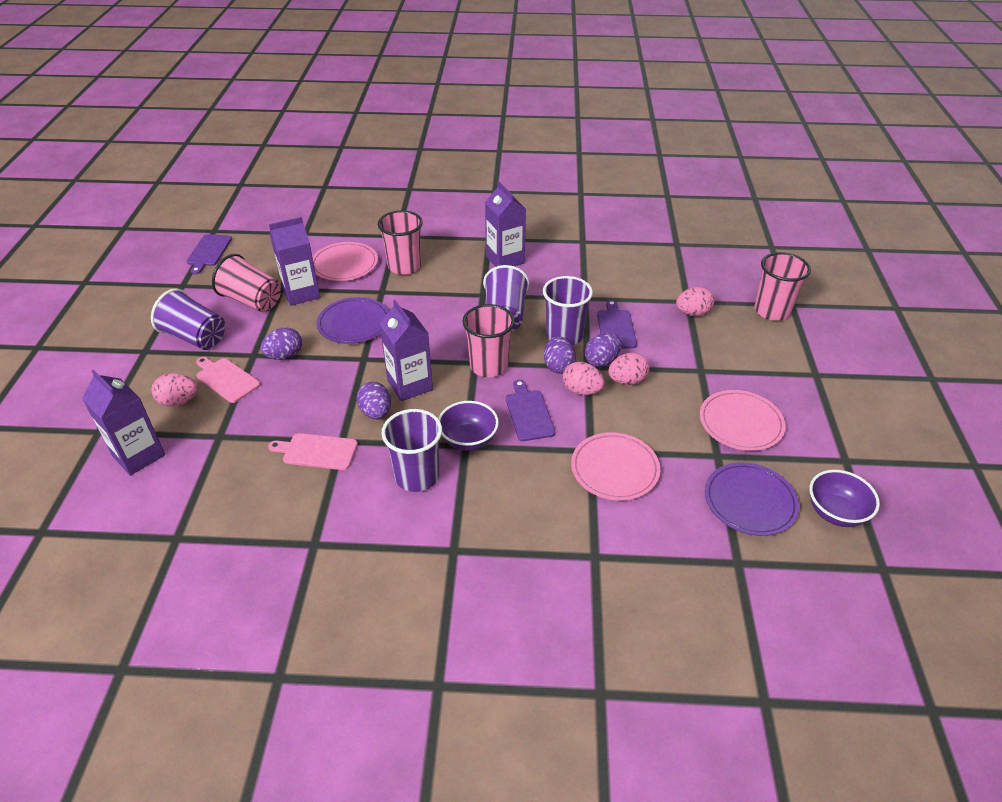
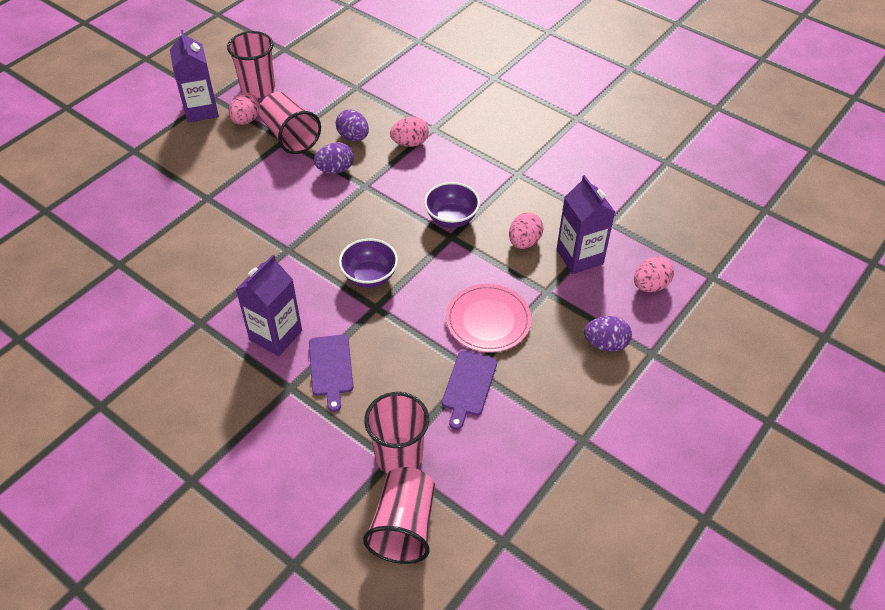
pink cutting board: [196,357,260,403] [268,433,358,470] = 2 -> none = 0
pink plate: [312,242,378,281] [571,432,660,501] [700,390,786,451] = 3 -> [446,284,532,352] = 1
purple carton: [82,369,165,476] [269,217,320,306] [379,300,433,401] [485,182,526,267] = 4 -> [170,30,219,123] [235,255,302,356] [556,175,615,274] = 3
purple cup: [151,288,225,350] [381,409,442,492] [483,265,529,332] [543,276,593,346] = 4 -> none = 0
purple cutting board: [187,234,232,274] [506,380,555,441] [597,300,637,349] = 3 -> [309,334,353,412] [442,350,497,430] = 2
purple egg: [261,327,302,360] [357,382,391,419] [544,336,576,374] [585,333,622,367] = 4 -> [314,142,354,173] [336,110,369,141] [584,316,632,352] = 3
purple plate: [316,297,389,344] [705,462,800,536] = 2 -> none = 0

